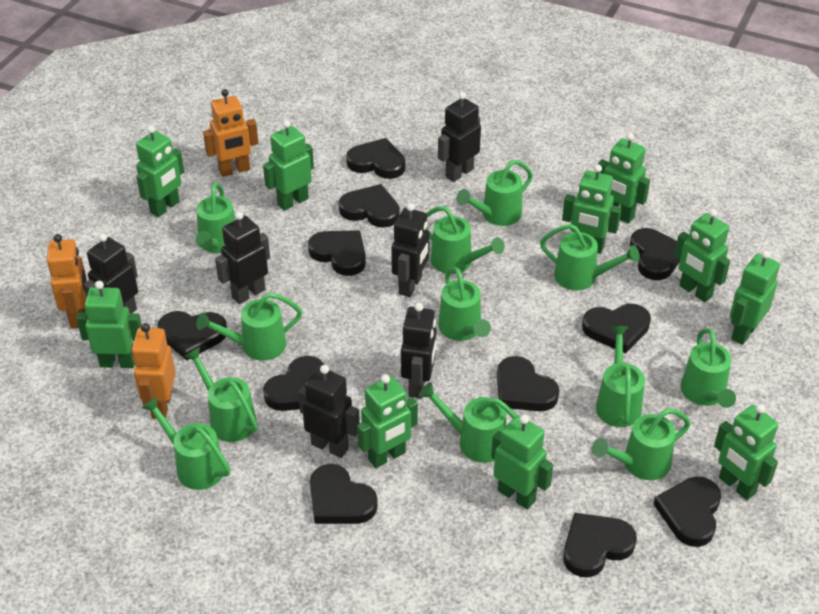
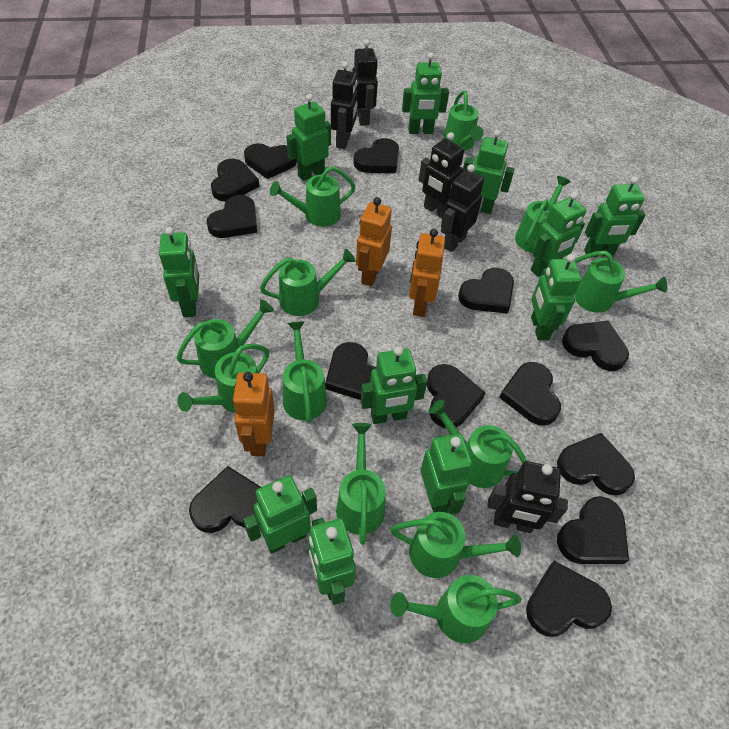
black heart: [158,311,227,360] [263,356,324,411] [308,230,366,276] [310,464,378,524] [339,184,400,228] [346,138,405,179] [497,356,560,411] [563,512,637,577] [582,304,651,353] [630,228,680,280] [654,476,721,547] = 11 -> [189,466,261,533] [207,195,257,238] [211,159,259,202] [244,143,297,179] [325,342,376,400] [353,138,399,173] [427,364,486,428] [458,268,514,314] [499,362,561,426] [526,561,612,637] [557,433,635,495] [557,496,629,564] [562,321,629,371] = 13
black robot: [83,233,138,313] [215,212,270,304] [298,365,360,458] [391,203,430,297] [401,303,436,399] [438,92,481,182] = 6 -> [331,62,358,149] [353,39,378,126] [419,132,464,219] [441,164,484,252] [487,461,568,533] = 5
green robot: [76,281,142,368] [136,126,184,217] [263,120,314,211] [357,374,418,468] [491,415,553,510] [562,164,621,254] [598,133,650,223] [674,209,730,302] [714,404,778,500] [730,250,780,345] = 10 -> [159,227,199,317] [243,475,317,554] [287,94,331,181] [308,518,356,605] [361,346,427,424] [402,53,449,134] [420,434,472,514] [463,130,515,214] [531,192,586,277] [531,254,581,341] [584,176,645,257] = 11

